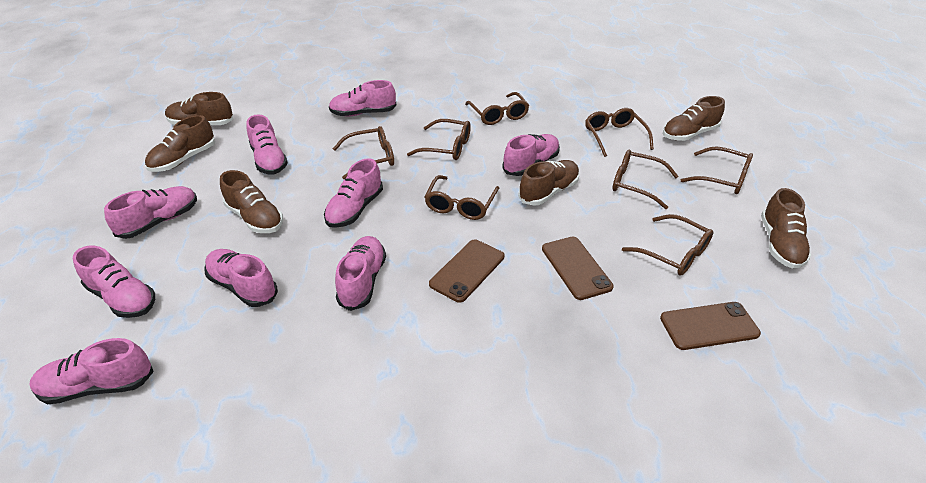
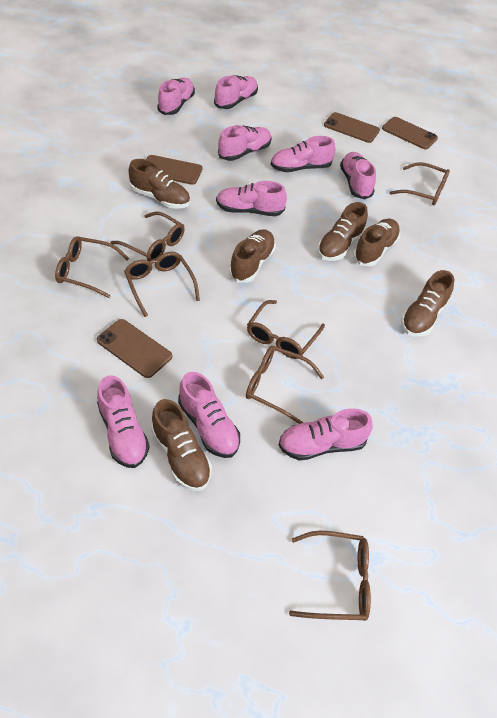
brown glasses: [333,126,394,179] [407,119,471,160] [425,175,499,220] [465,92,529,125] [585,108,654,157] [612,150,678,209] [622,214,713,276] [681,146,753,194] = 8 -> [55,236,129,298] [110,212,185,261] [124,252,200,317] [246,346,324,424] [247,300,325,359] [289,531,371,621] [389,162,450,205] = 7
brown phone: [429,240,504,303] [542,237,614,300] [660,302,761,350] = 3 -> [97,319,172,378] [146,155,202,185] [324,112,380,143] [382,117,438,149] = 4

